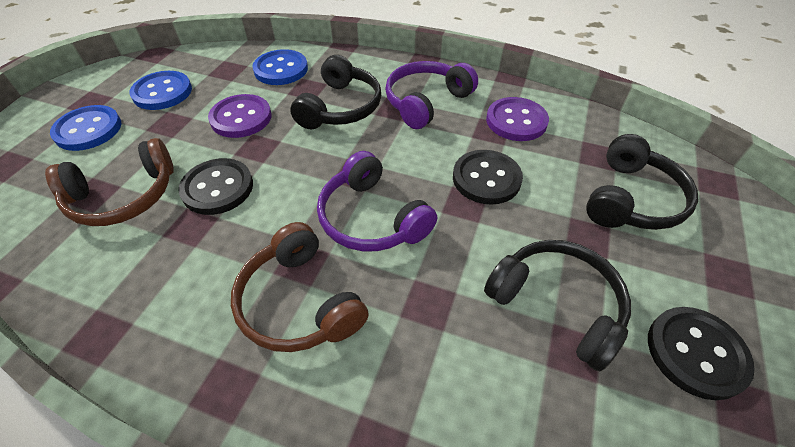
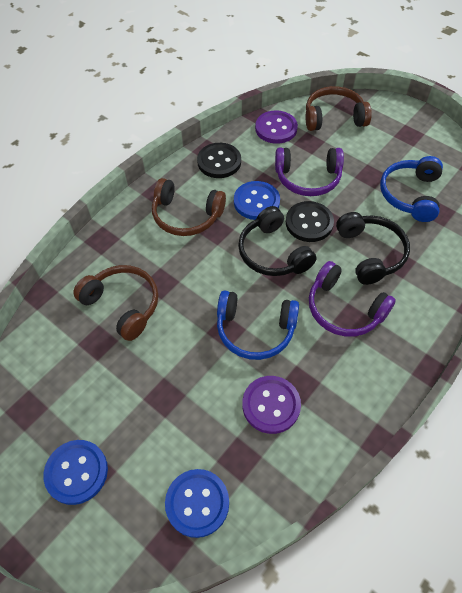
black button: [178,158,253,215] [453,150,523,204] [648,307,755,400] = 3 -> [197,143,241,178] [286,201,334,242] = 2
black headphones: [290,55,381,129] [484,240,631,372] [586,134,698,230] = 3 -> [238,206,317,276] [336,212,410,285] = 2
blue headphones: none = 0 -> [217,291,299,360] [380,156,443,222] = 2
brown headphones: [45,138,174,226] [231,222,369,352] = 2 -> [73,265,158,341] [152,178,226,236] [305,86,372,131] = 3

